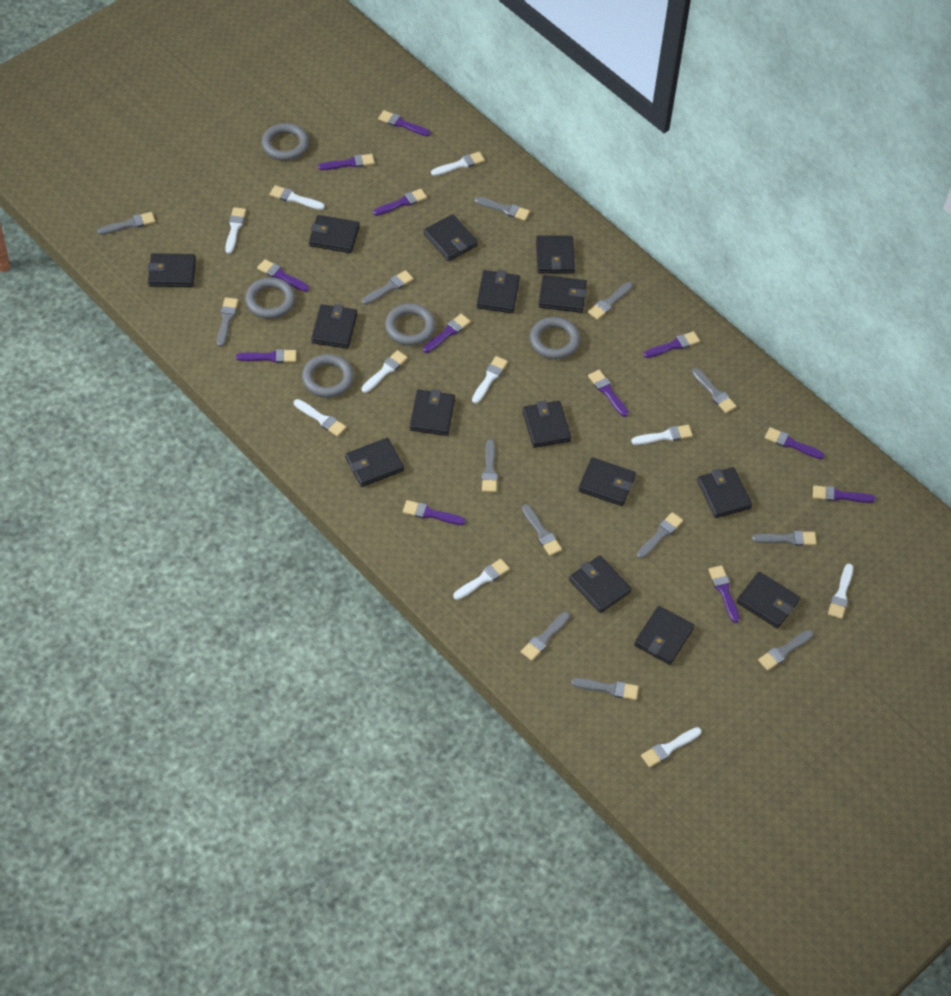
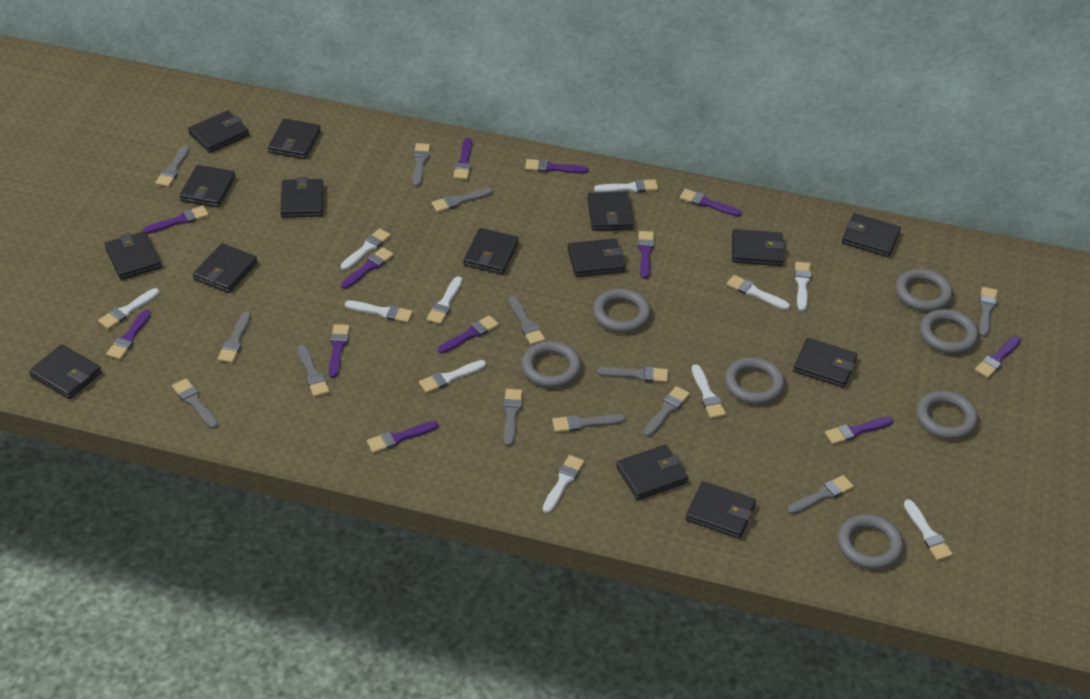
grey ring: [245,277,296,319] [262,123,309,161] [302,354,354,398] [385,304,436,346] [530,317,580,359] = 5 -> [521,341,581,388] [593,289,651,333] [725,357,785,405] [838,514,904,570] [895,269,953,312] [916,391,978,440] [920,309,979,354] = 7
white brush: [225,207,246,254] [270,185,325,210] [294,399,346,437] [362,350,408,393] [431,152,485,176] [453,559,510,600] [472,356,508,403] [631,425,693,445] [641,727,702,768] [828,564,853,619] = 10 -> [98,288,159,329] [341,228,391,270] [345,300,413,323] [419,360,486,393] [426,276,462,324] [543,455,584,513] [594,179,658,192] [692,364,726,419] [726,275,790,310] [794,262,811,311] [904,499,953,561] = 11

